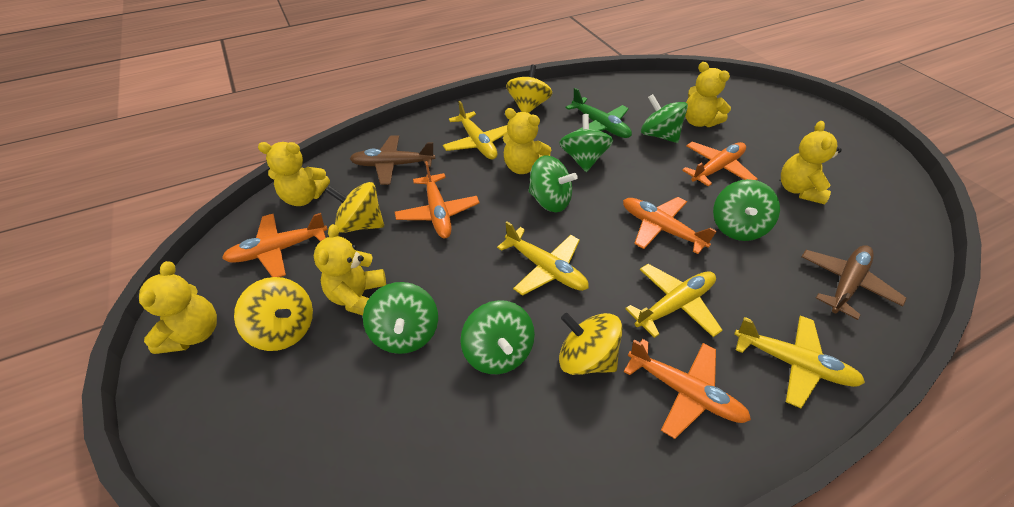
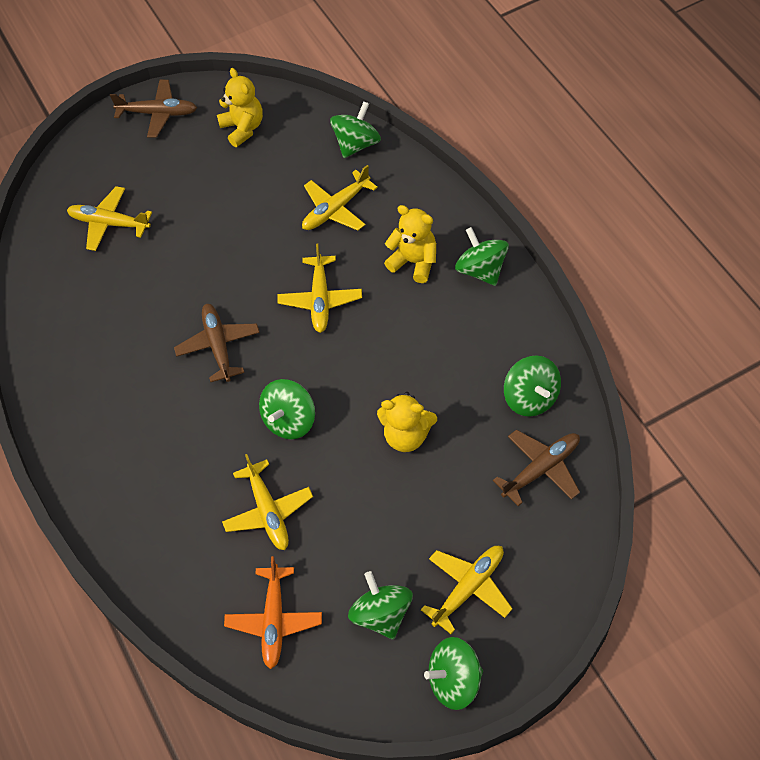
brown plane: [350,135,435,185] [801,245,907,320] = 2 -> [110,80,197,138] [174,304,260,382] [493,430,580,506] = 3
green plane: [565,88,632,138] = 1 -> none = 0
orange plane: [222,213,328,277] [395,161,480,238] [623,197,717,254] [624,339,751,439] [682,142,757,187] = 5 -> [224,556,322,669] = 1
yellow plane: [443,101,507,160] [497,222,589,296] [625,264,722,338] [734,315,865,408] = 4 -> [67,186,152,251] [222,454,313,550] [278,244,362,333] [302,165,378,231] [421,546,513,634] = 5
yellow spinning top: [234,277,313,351] [326,182,384,233] [506,65,552,113] [559,313,623,375] = 4 -> none = 0
yellow teddy bear: [136,261,217,354] [258,142,330,206] [314,224,386,315] [503,108,551,174] [685,62,731,127] [781,121,842,204] = 6 -> [217,68,263,147] [377,392,437,452] [384,205,436,283] = 3

